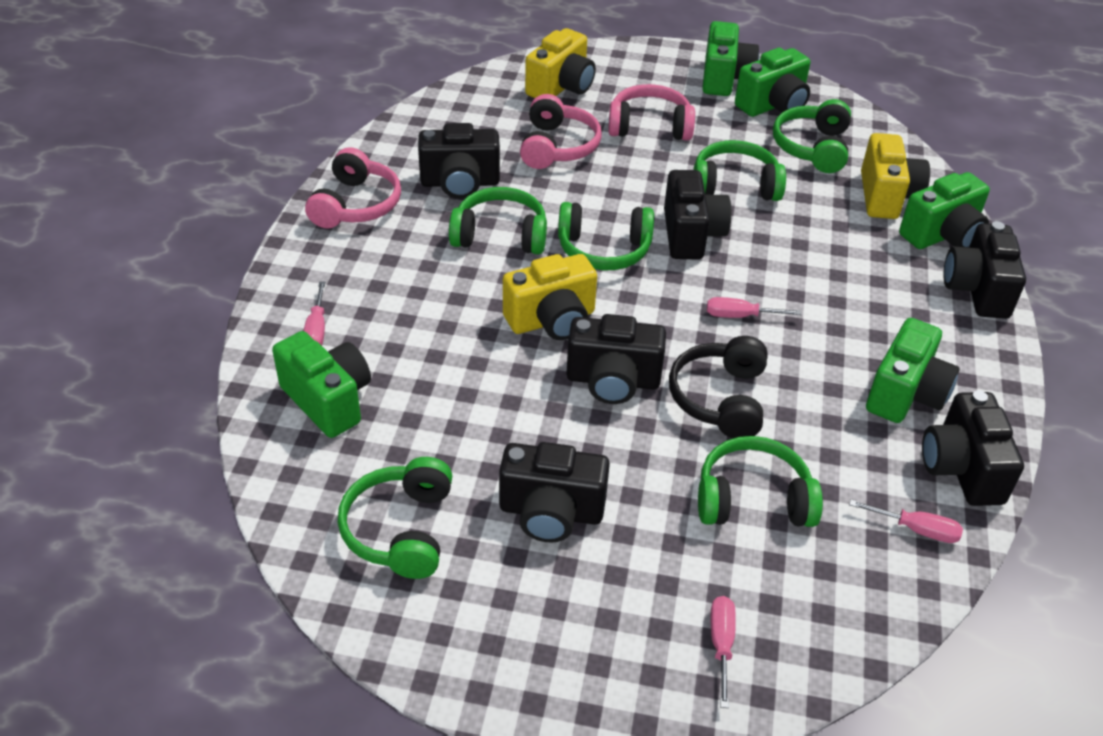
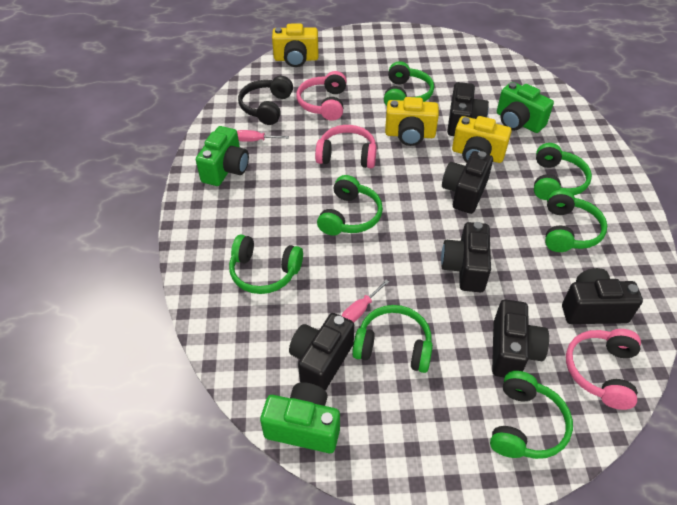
green camera: [272,331,371,438] [702,21,759,96] [735,48,810,117] [866,318,960,423] [899,172,990,249] = 5 -> [196,126,249,186] [260,382,340,453] [497,82,554,133] = 3
green headphones: [338,457,452,579] [449,187,547,254] [558,202,654,270] [693,140,786,201] [698,436,823,527] [773,99,851,173] = 6 -> [229,235,303,294] [317,175,383,236] [352,305,433,373] [384,61,434,106] [490,371,573,459] [534,143,592,200] [545,189,607,252] = 7
pink screwdriver: [304,281,325,346] [707,297,802,318] [711,596,736,708] [849,499,963,543] = 4 -> [237,130,289,142] [342,279,389,322] = 2

